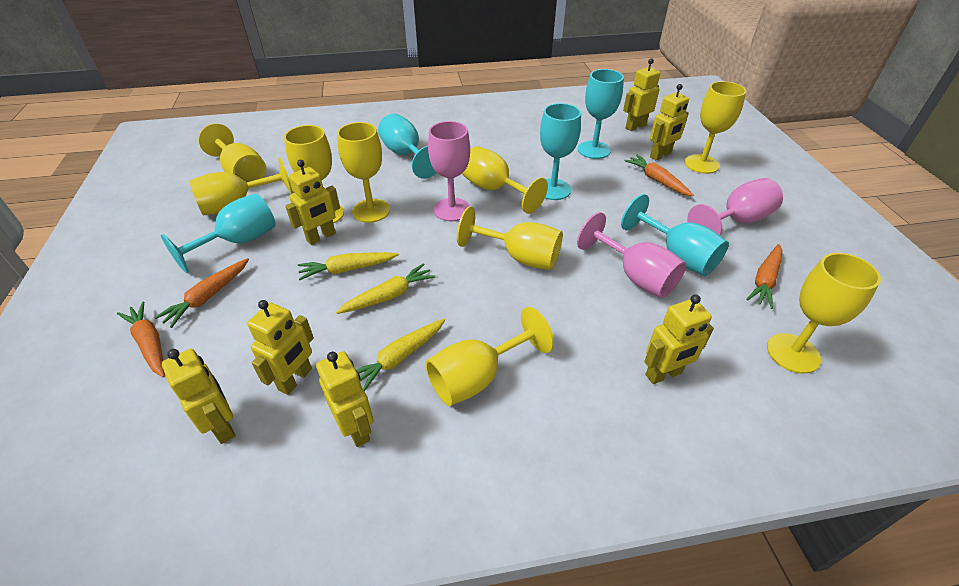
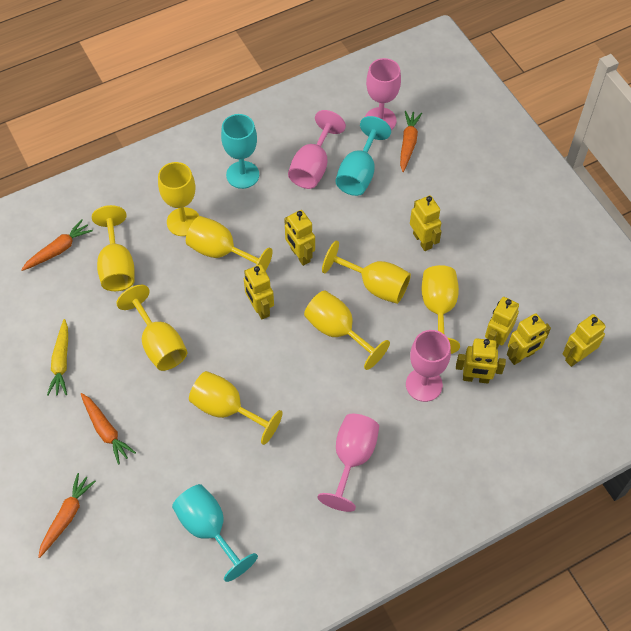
pink goblet: [428,121,470,221] [577,212,686,298] [687,178,783,236] = 3 -> [288,110,346,189] [318,414,379,512] [365,58,401,130] [406,330,451,402] = 4
turquoise goblet: [161,194,276,273] [378,113,437,179] [540,103,581,200] [578,69,624,159] [621,194,729,276] = 5 -> [172,484,258,582] [221,114,259,189] [335,116,391,196] = 3
yellow carrot: [298,252,399,280] [336,263,436,314] [356,319,445,391] = 3 -> [47,319,68,396] = 1
yellow goblet: [189,157,293,216] [198,123,266,182] [284,125,344,224] [337,122,390,223] [425,307,554,406] [457,206,563,270] [462,146,548,214] [684,81,746,174] [767,253,881,374] = 9 -> [92,205,135,291] [116,285,188,371] [158,162,199,236] [186,216,273,271] [189,371,283,445] [304,290,390,370] [322,240,411,304] [422,265,460,354] = 8

